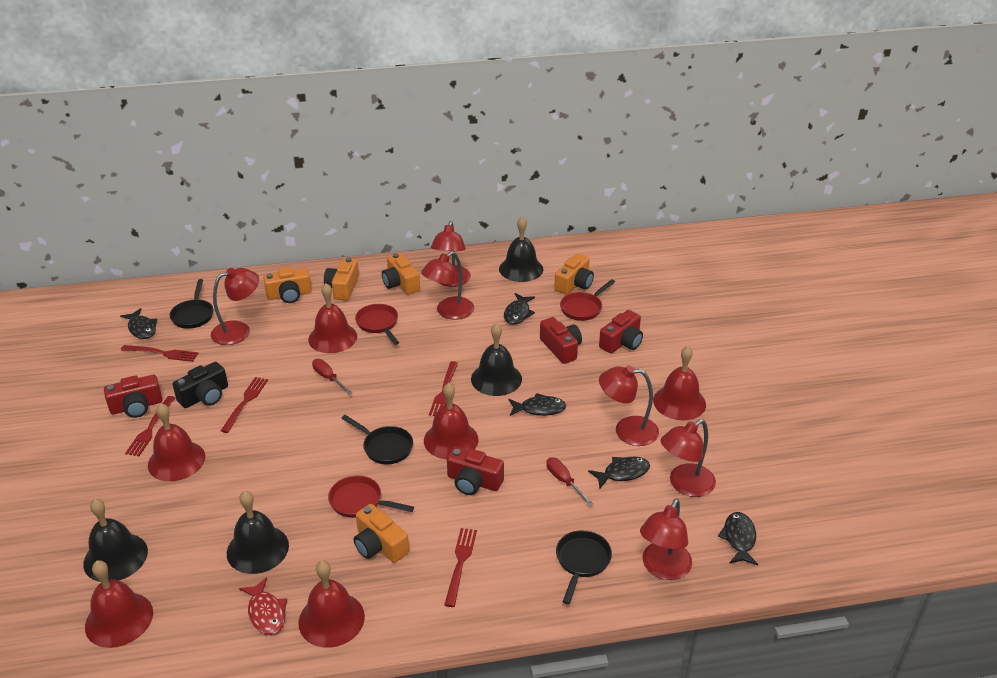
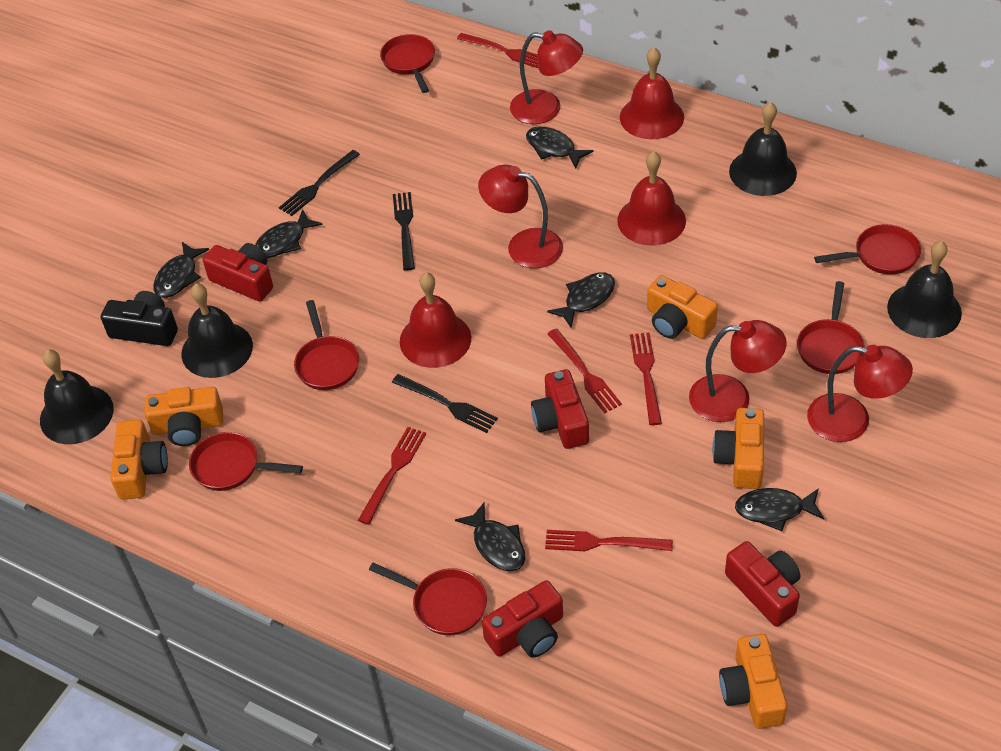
black fish: [120,308,157,339] [504,293,535,325] [509,393,566,416] [588,456,650,488] [718,512,758,565] = 5 -> [153,242,209,298] [255,209,323,258] [455,502,525,571] [526,127,593,169] [547,272,615,328] [735,488,824,531] = 6
black fork: none = 0 -> [279,150,360,216] [392,374,498,433] [393,192,415,271] = 3
black pan: [170,279,213,329] [341,415,413,464] [556,530,612,604] = 3 -> none = 0
red bell: [85,560,153,648] [148,403,205,481] [298,560,365,648] [308,283,357,353] [424,383,479,459] [653,346,706,420] = 6 -> [400,272,471,368] [617,151,686,246] [620,47,684,139] = 3
red fish: [239,577,287,635] = 1 -> none = 0
red lamp: [211,268,259,345] [421,251,474,320] [431,221,471,287] [599,366,659,446] [640,499,692,580] [660,419,716,497] = 6 -> [478,164,563,268] [510,30,583,124] [689,320,787,422] [807,345,913,442] = 4
red pan: [328,475,414,518] [355,304,399,345] [560,279,615,321] = 3 -> [189,432,303,491] [294,300,359,390] [369,563,487,635] [380,34,435,93] [797,281,865,374] [814,224,921,275] = 6
red screwdriver: [312,359,353,395] [546,457,594,506] = 2 -> none = 0

